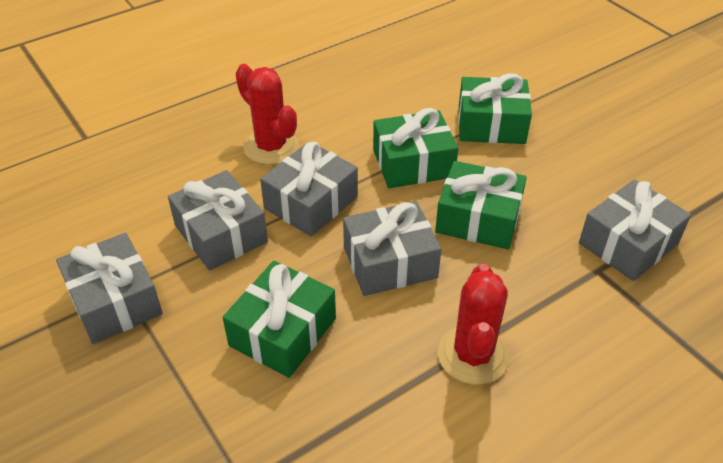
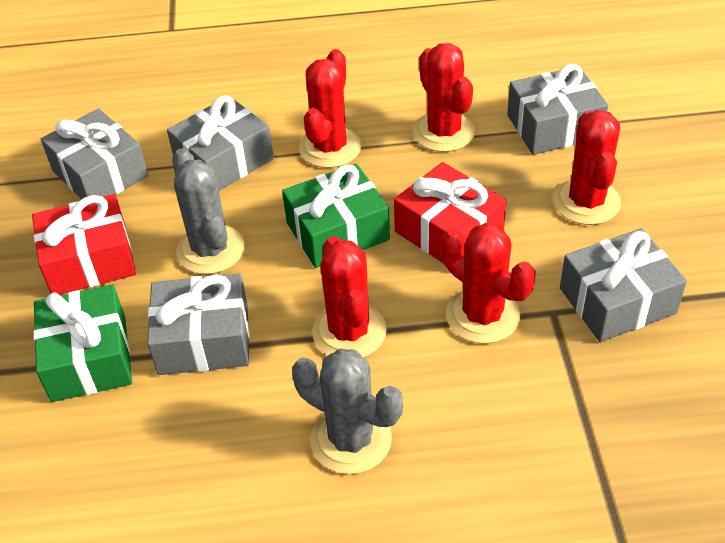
green gift: [223,261,336,378] [373,108,458,188] [435,161,527,249] [458,73,532,144] = 4 -> [33,285,132,402] [282,163,390,268] = 2
grey cactus: none = 0 -> [172,148,245,274] [292,348,403,474] = 2
red cactus: [235,64,299,165] [438,264,510,385] = 2 -> [299,49,362,168] [312,236,387,358] [413,43,475,152] [441,223,536,344] [553,110,621,225] = 5
red gift: none = 0 -> [32,194,136,295] [394,162,507,264] = 2

